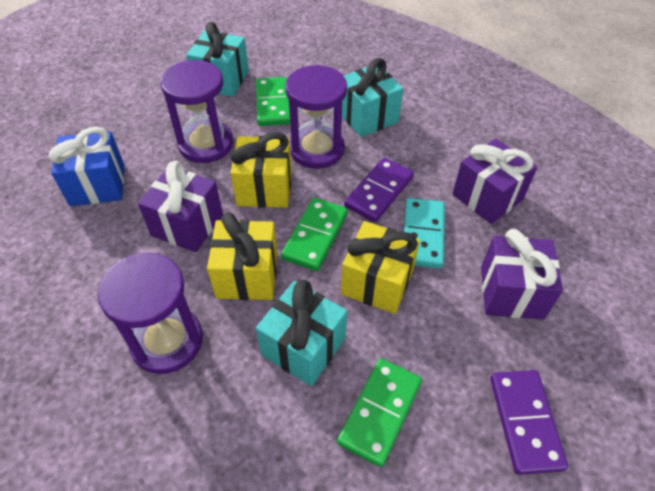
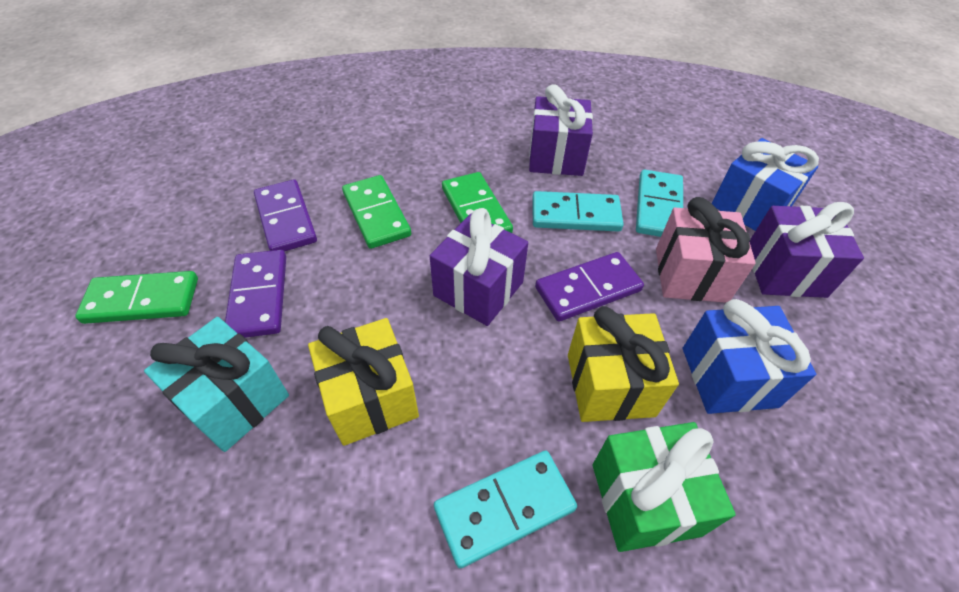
blue gift: [49,127,124,206] = 1 -> [683,299,816,414] [711,138,819,231] = 2
green gift: none = 0 -> [592,422,736,552] = 1
pink gift: none = 0 -> [656,197,756,303] = 1
purple domino: [344,158,414,222] [490,370,568,475] = 2 -> [225,250,286,338] [254,179,317,252] [535,252,644,322] = 3
purple hourglass: [98,253,203,374] [160,60,233,163] [285,65,347,169] = 3 -> none = 0
turquoise domino: [404,198,445,268] = 1 -> [434,450,577,568] [532,191,624,232] [636,170,683,237] = 3
turquoise gift: [186,22,249,97] [256,280,347,386] [342,58,403,137] = 3 -> [144,317,289,452] = 1
yellow gift: [207,212,277,300] [230,132,292,208] [341,221,420,314] = 3 -> [308,318,419,446] [568,306,679,422] = 2

